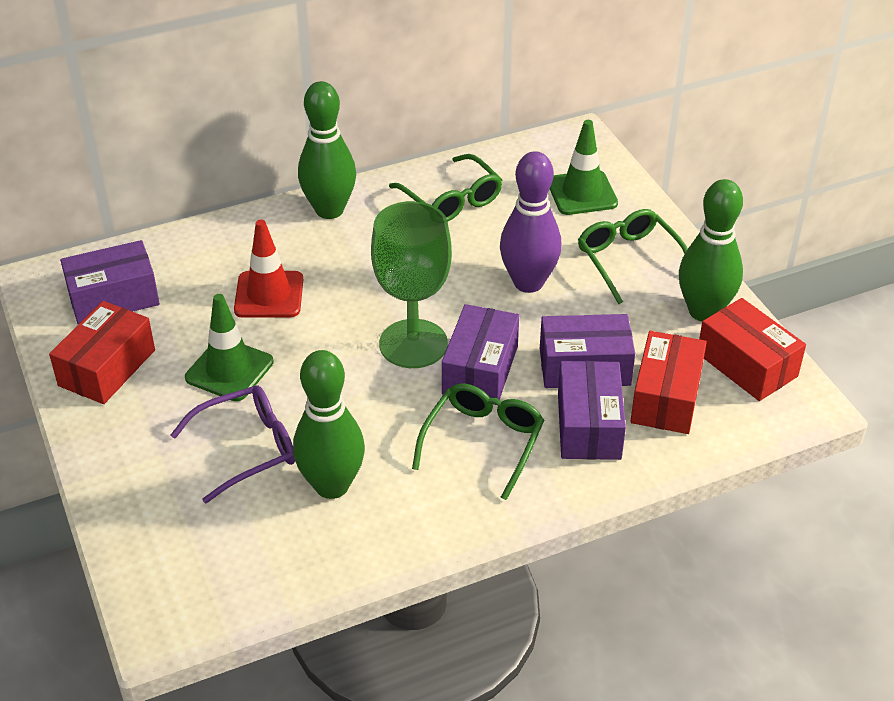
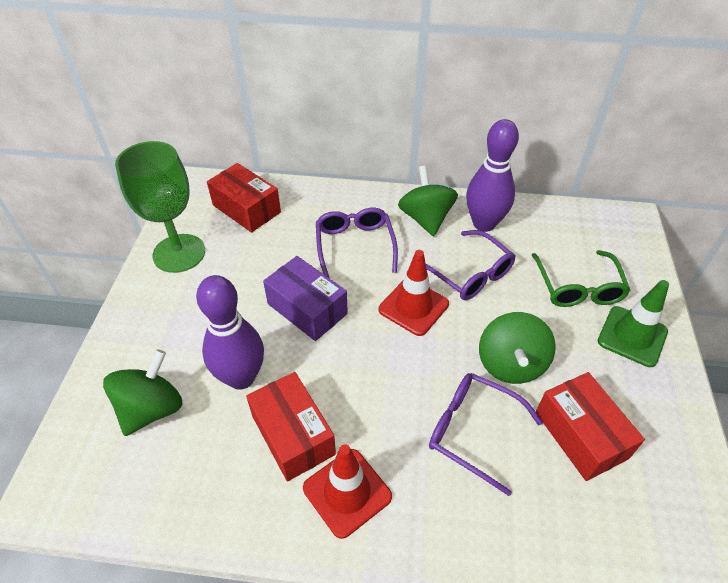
green bowling pin: [293,350,365,499] [298,81,356,219] [679,179,743,321] = 3 -> none = 0
green glasses: [389,154,502,221] [412,383,544,500] [578,209,688,304] = 3 -> [532,250,631,307] = 1
green spinning top: none = 0 -> [103,349,182,436] [398,166,458,236] [479,312,556,384] = 3
green traffic cone: [185,294,274,401] [550,120,618,215] = 2 -> [598,280,669,367] = 1
purple bowling pin: [500,151,562,293] = 1 -> [196,275,264,390] [466,119,519,232] = 2
purple box: [60,240,160,324] [442,304,519,405] [540,314,635,388] [558,361,626,460] = 4 -> [263,256,348,341] = 1
purple glasses: [171,385,295,504] = 1 -> [316,208,398,279] [426,230,516,300] [429,373,543,496] = 3
red traffic cone: [234,220,303,318] = 1 -> [303,444,392,539] [379,250,449,336] = 2

